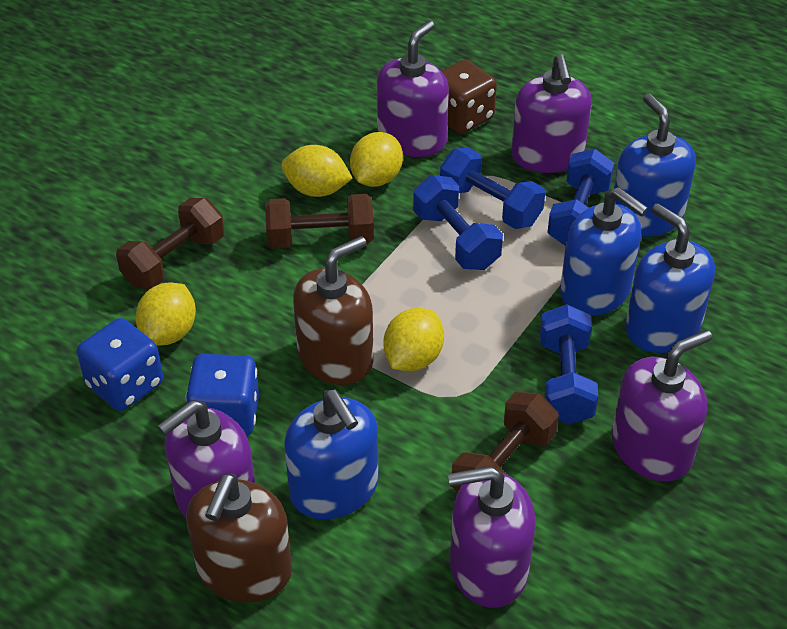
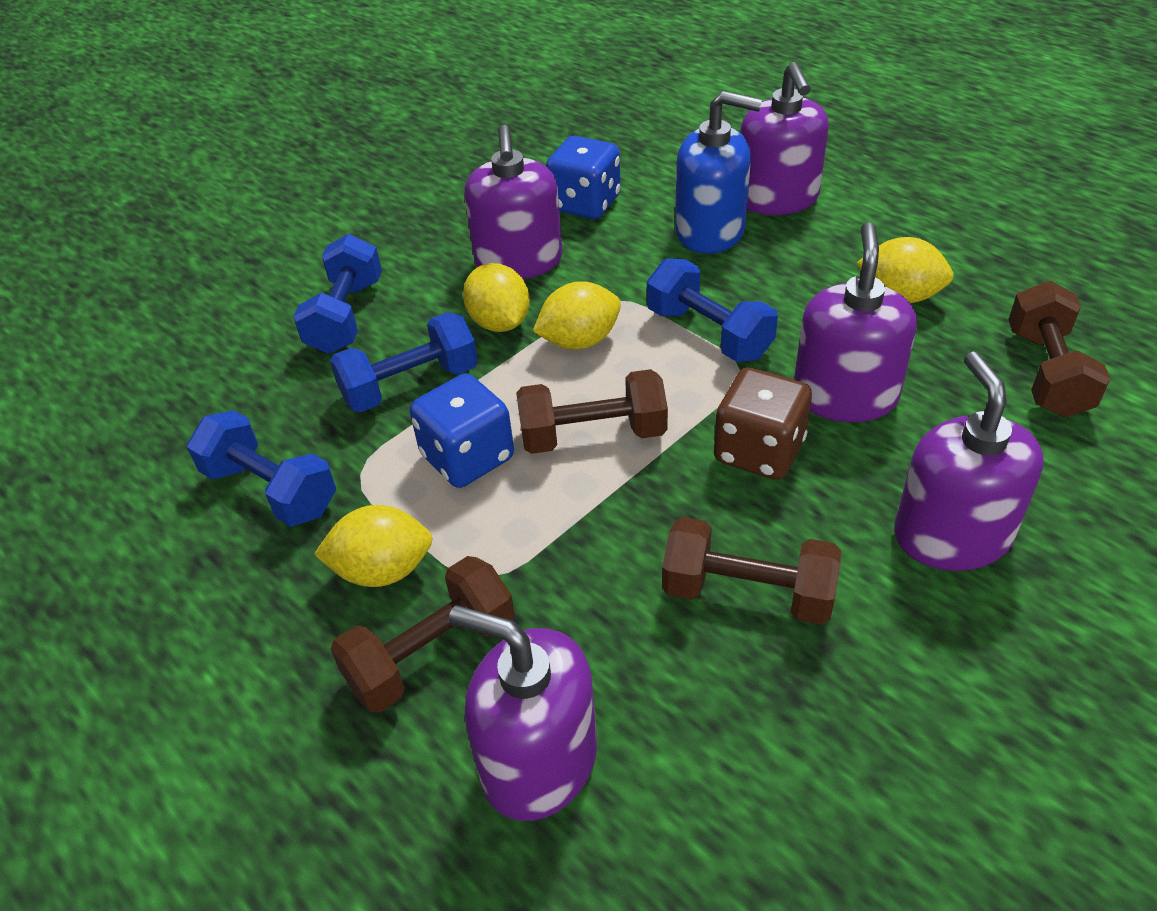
blue soap dispenser: [284,390,379,519] [560,187,648,316] [614,93,696,237] [625,203,715,353] = 4 -> [675,91,762,254] = 1
brown dumbbell: [116,198,224,289] [265,194,374,248] [452,392,559,493] = 3 -> [331,556,515,713] [516,369,668,454] [662,517,841,625] [1008,281,1110,417] = 4
brown soap dispenser: [186,473,292,602] [293,236,374,385] = 2 -> none = 0

